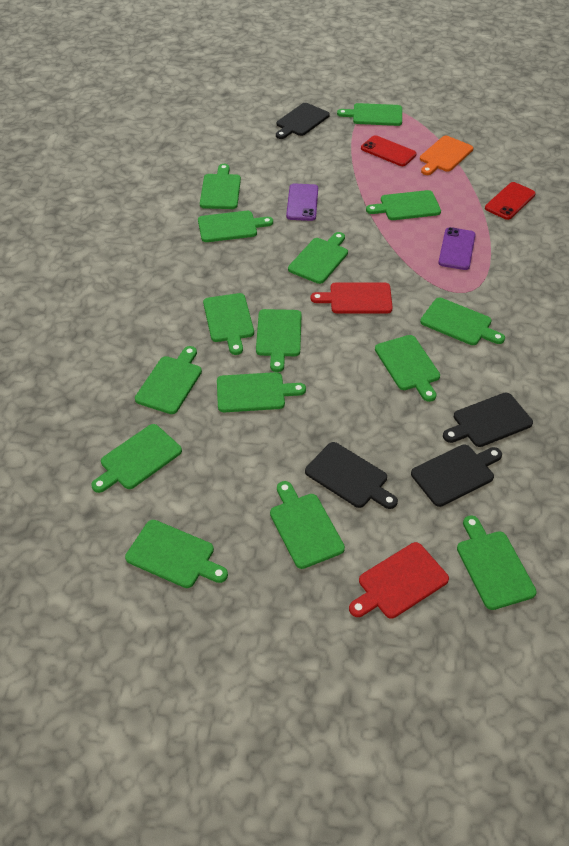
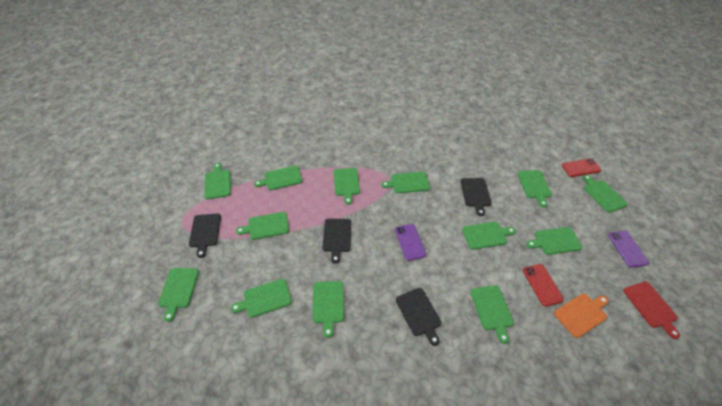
green cutting board: [91,424,182,493] [125,520,228,588] [135,346,202,414] [198,211,273,242] [200,164,241,209] [203,293,254,355] [217,372,306,412] [256,309,302,372] [270,481,345,569] [288,232,348,284] [337,103,402,126] [366,190,441,220] [375,335,440,402] [420,298,505,345] [457,515,537,610] = 15 -> [158,268,199,322] [205,163,231,199] [231,279,292,318] [236,212,289,240] [254,166,302,190] [312,281,344,338] [333,168,360,205] [381,172,430,193] [462,222,516,250] [471,285,514,344] [517,170,552,207] [526,227,582,255] [583,175,628,213] = 13
red cutting board: [310,282,393,313] [349,542,449,619] = 2 -> [623,282,680,339] = 1

